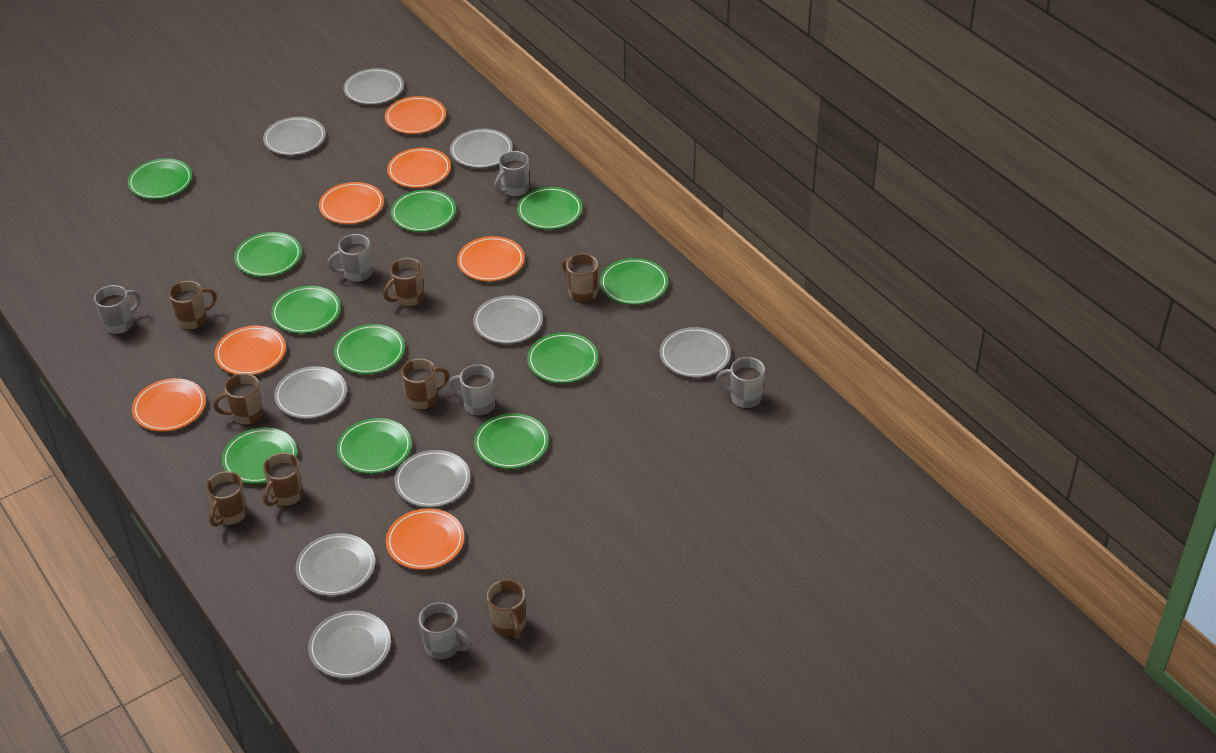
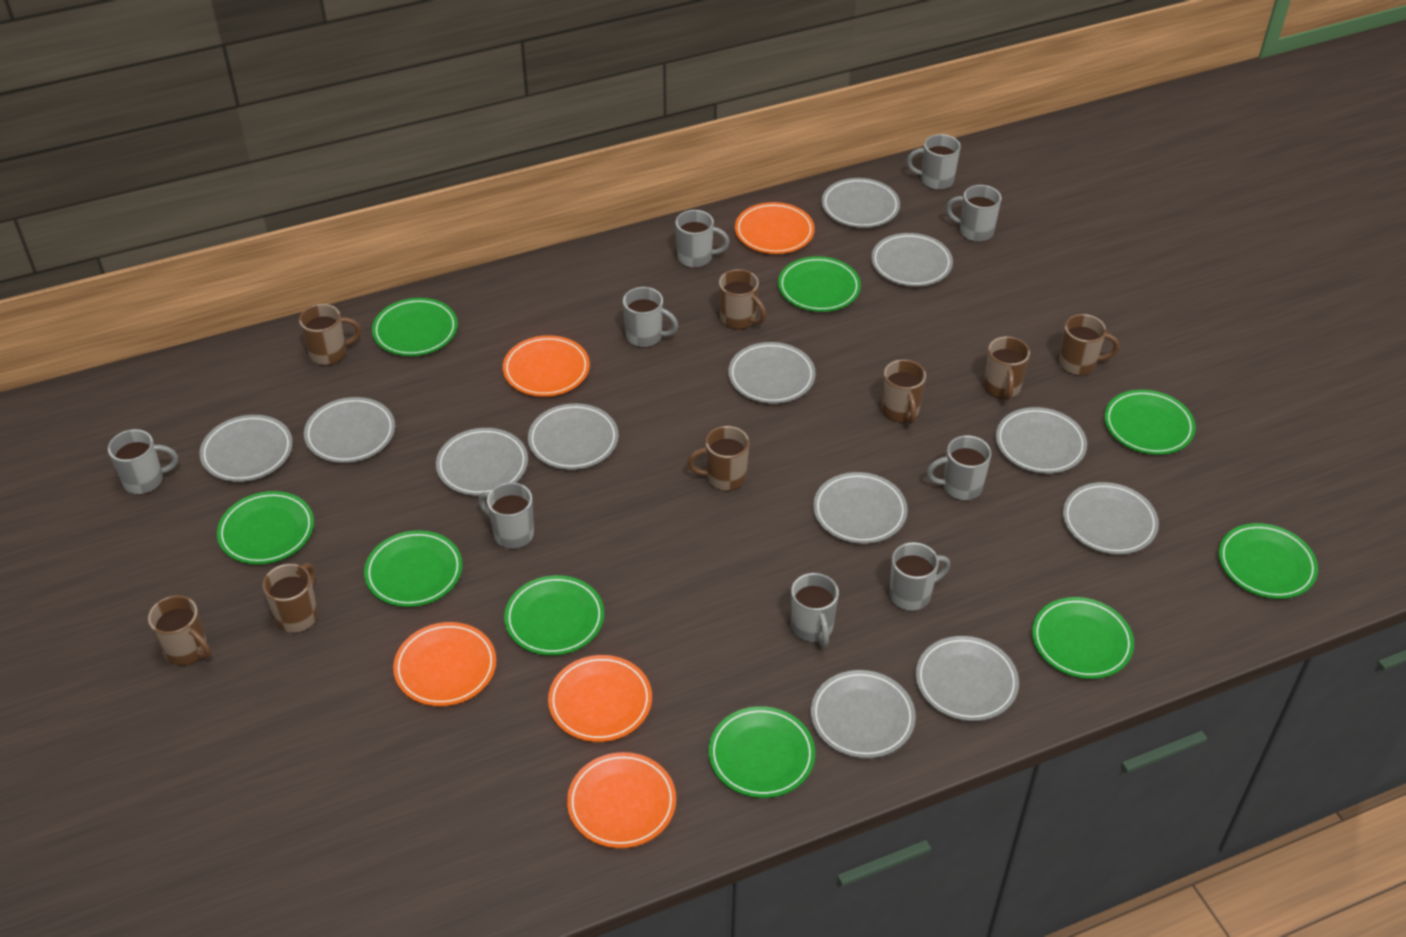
green plate: [128,158,192,199] [222,428,297,484] [234,232,302,277] [271,286,341,334] [334,324,405,374] [337,418,412,474] [391,189,456,232] [474,413,549,469] [517,187,582,229] [527,333,598,383] [600,258,668,305] = 11 -> [217,491,314,564] [364,530,462,607] [372,298,458,356] [504,575,604,656] [709,706,815,798] [778,256,861,312] [1032,597,1134,679] [1104,390,1196,455] [1219,523,1318,599] = 9
grey mug: [94,285,140,334] [327,234,373,282] [419,602,472,660] [449,364,495,416] [494,151,529,197] [716,357,765,409] = 6 -> [108,429,178,495] [478,482,534,549] [623,287,678,348] [675,210,730,268] [791,573,839,646] [889,542,950,611] [907,134,961,190] [927,435,992,501] [946,185,1002,242] = 9
grey plate: [263,117,326,155] [274,366,347,419] [296,533,375,596] [308,611,391,678] [343,68,404,105] [394,450,471,508] [450,129,513,168] [473,295,543,344] [660,327,731,378] = 9 -> [200,415,293,482] [304,397,395,463] [436,428,528,496] [528,403,618,470] [728,342,816,404] [811,670,916,758] [813,472,908,544] [822,178,900,228] [871,233,953,287] [916,636,1019,721] [996,407,1087,474] [1063,482,1159,555] = 12
orange plate: [132,378,206,431] [215,326,286,375] [319,182,384,224] [385,96,446,134] [386,508,464,570] [387,148,451,188] [457,236,525,281] = 7 -> [393,622,496,706] [503,335,590,397] [548,655,652,742] [567,752,676,848] [735,202,815,254] = 5

